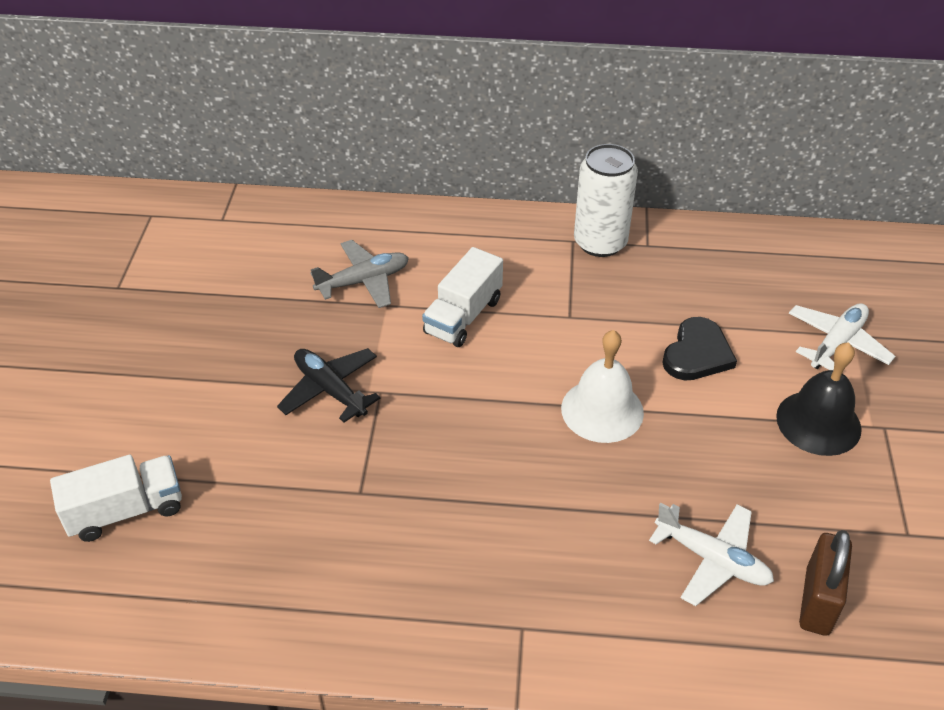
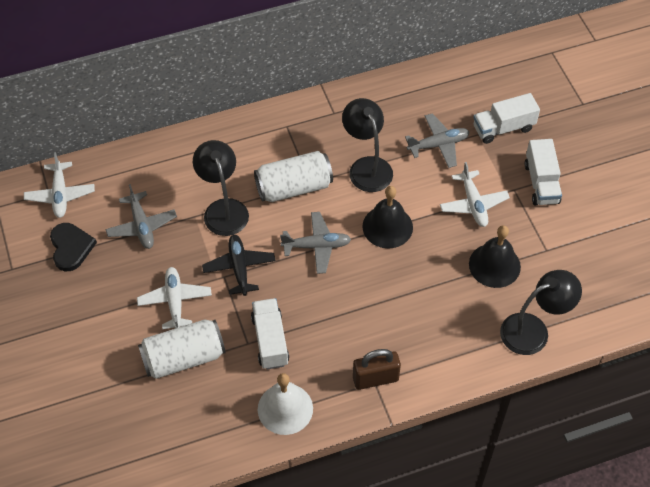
black bell: [776,342,862,456] = 1 -> [362,186,413,249] [469,225,521,288] = 2
black lamp: none = 0 -> [193,140,249,236] [342,98,393,192] [500,270,582,355] = 3
grey plane: [310,240,409,308] = 1 -> [105,184,177,249] [280,212,351,274] [405,113,470,168] = 3
white can: [574,144,638,257] = 1 -> [138,319,226,379] [254,151,333,202] = 2
white plane: [649,502,774,606] [789,303,895,370] = 2 -> [24,152,95,218] [137,267,212,329] [440,162,510,227] = 3
white truck: [50,455,182,542] [422,247,503,347] = 2 -> [251,298,289,369] [473,93,540,144] [524,139,562,205] = 3

